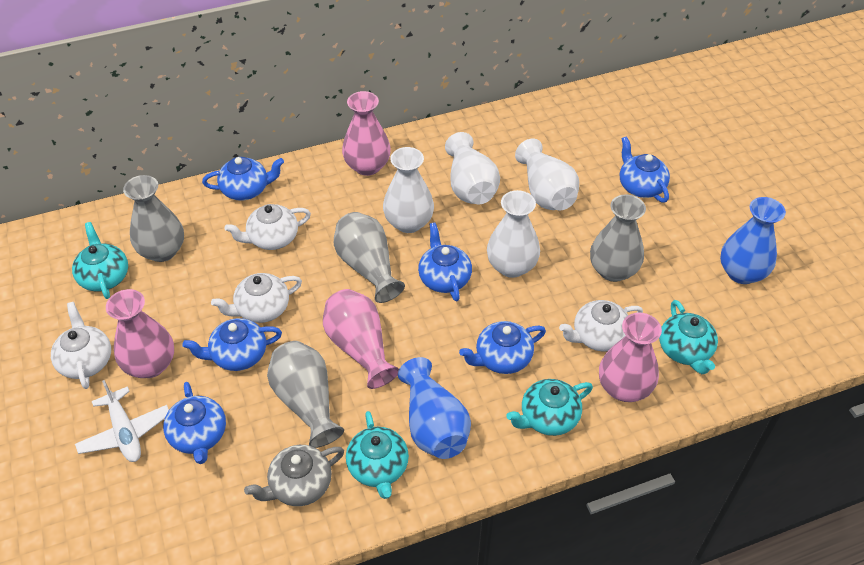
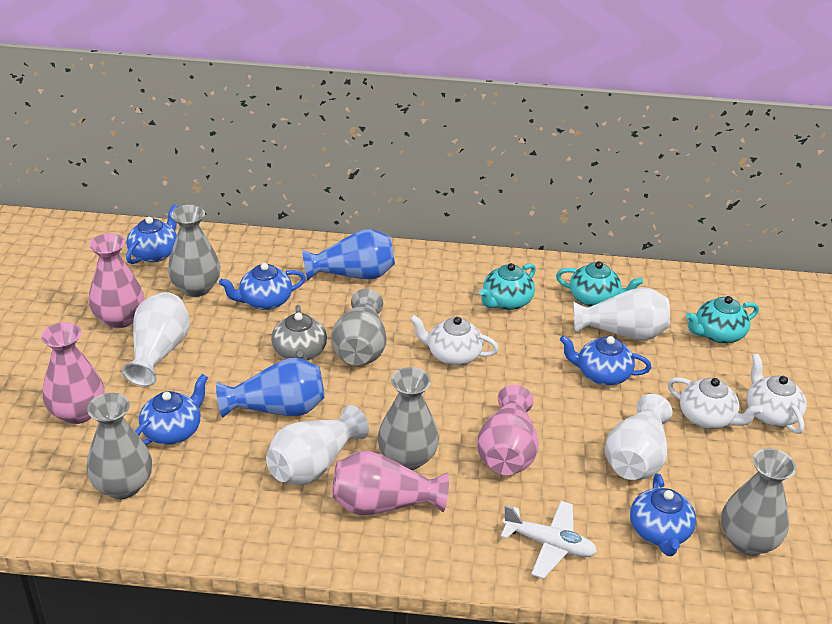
blue teapot: [163,382,226,464] [182,318,282,371] [202,157,284,201] [418,223,472,301] [459,321,546,374] [620,136,670,203] = 6 -> [126,204,178,264] [135,374,208,445] [219,263,306,310] [560,335,652,386] [630,474,696,556] = 5
grey vase: [123,175,184,262] [267,341,344,448] [334,212,405,303] [590,194,646,282] = 4 -> [87,393,152,499] [168,205,220,297] [331,289,386,366] [378,367,439,470] [721,448,796,555] = 5
turquoise teapot: [72,222,128,299] [346,411,409,499] [506,379,593,436] [659,300,718,374] = 4 -> [479,263,536,310] [556,261,643,307] [686,296,759,343] = 3
white teapot: [51,302,111,389] [211,273,302,323] [225,204,311,250] [559,300,643,351] = 4 -> [410,315,499,366] [668,377,763,429] [747,354,807,434] = 3

